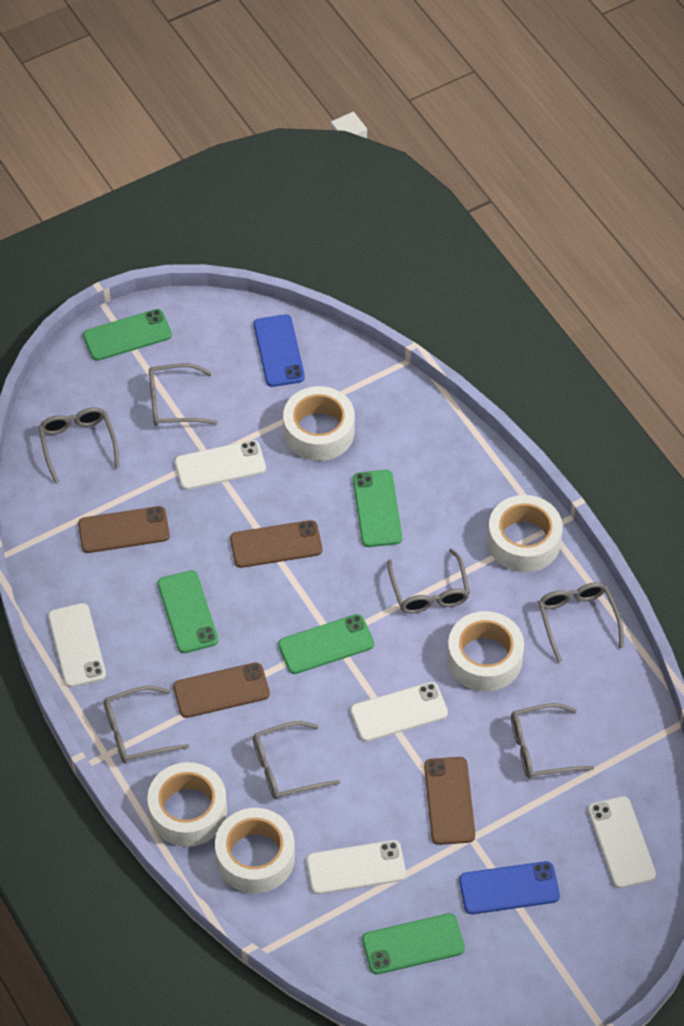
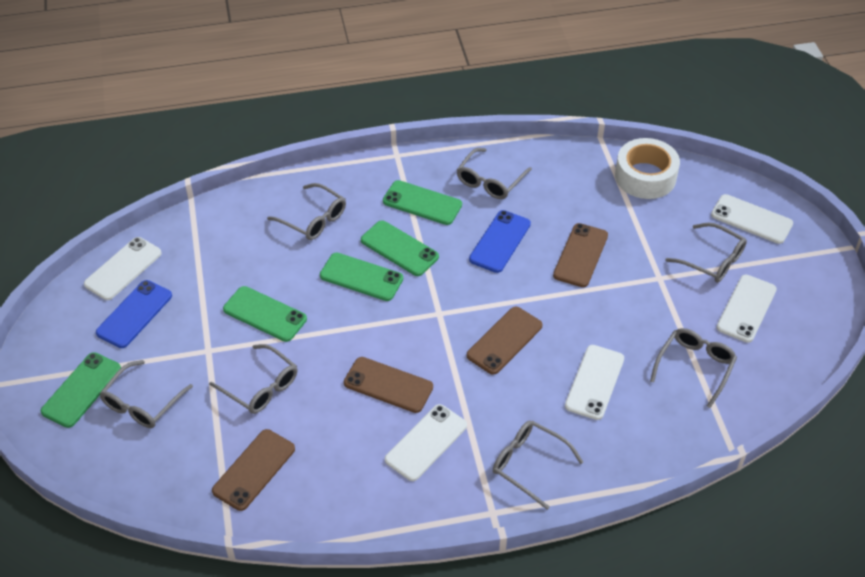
white tape: [147,762,227,847] [215,808,295,893] [283,386,355,461] [447,611,524,692] [488,495,563,572] = 5 -> [615,138,680,199] = 1

